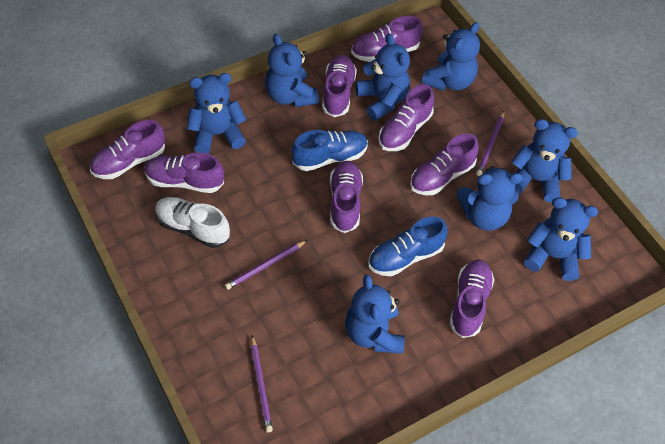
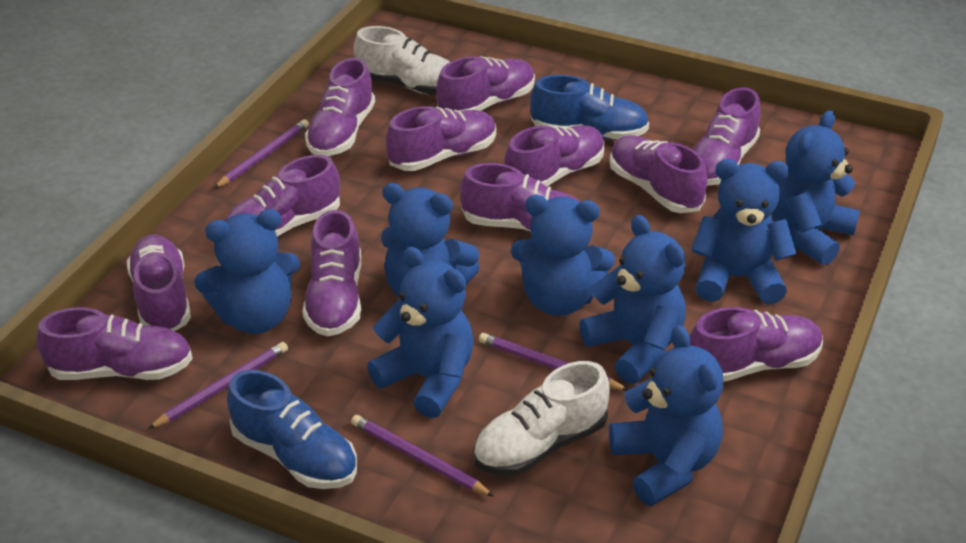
purple pencil: [225,240,307,290] [251,335,273,433] [476,111,504,176] = 3 -> [148,342,288,429] [214,119,309,188] [351,415,494,497] [479,333,628,390] = 4
purple shoe: [90,120,165,179] [144,152,224,193] [322,55,357,117] [330,161,363,233] [351,16,423,62] [378,84,434,151] [410,134,479,195] [449,260,494,338] = 8 -> [37,307,193,380] [127,235,191,331] [224,155,340,237] [303,210,361,337] [305,58,375,156] [386,106,497,171] [436,56,535,111] [460,163,580,232] [504,125,605,187] [609,135,708,213] [690,307,823,382] [693,87,760,185] = 12
white shoe: [155,197,230,248] = 1 -> [354,26,450,95] [473,361,609,476] = 2

